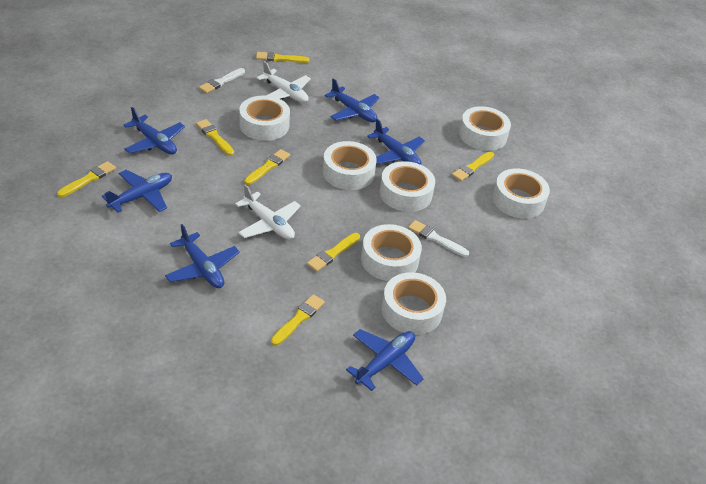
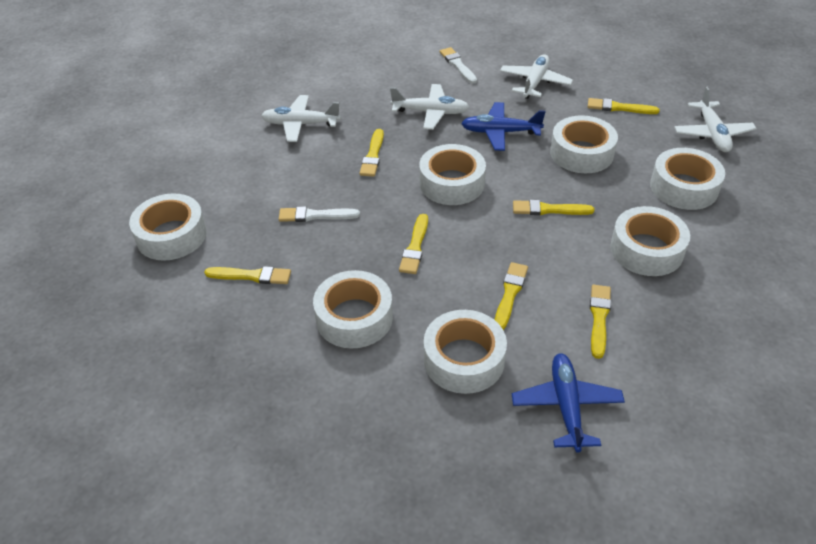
blue plane: [102,170,172,213] [123,107,185,154] [165,224,240,288] [325,79,379,122] [346,329,424,391] [367,119,425,165] = 6 -> [461,102,546,151] [512,353,625,452] = 2
white plane: [235,184,301,240] [256,61,311,103] = 2 -> [261,95,341,142] [390,84,469,130] [500,54,573,99] [674,87,757,152] = 4

